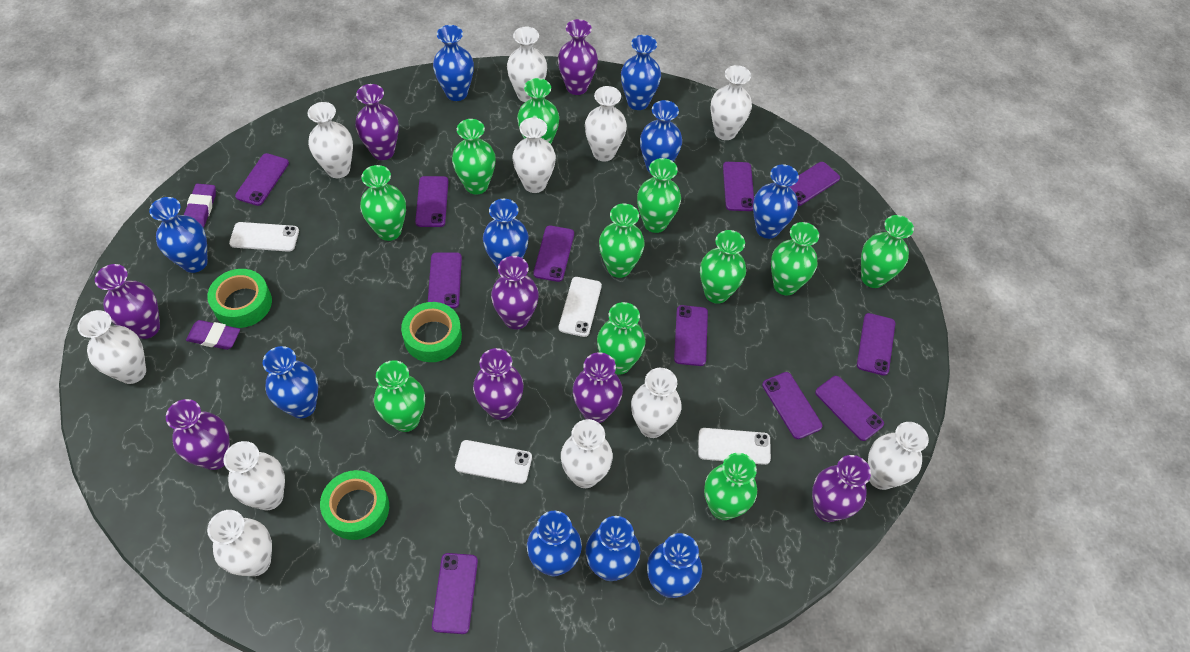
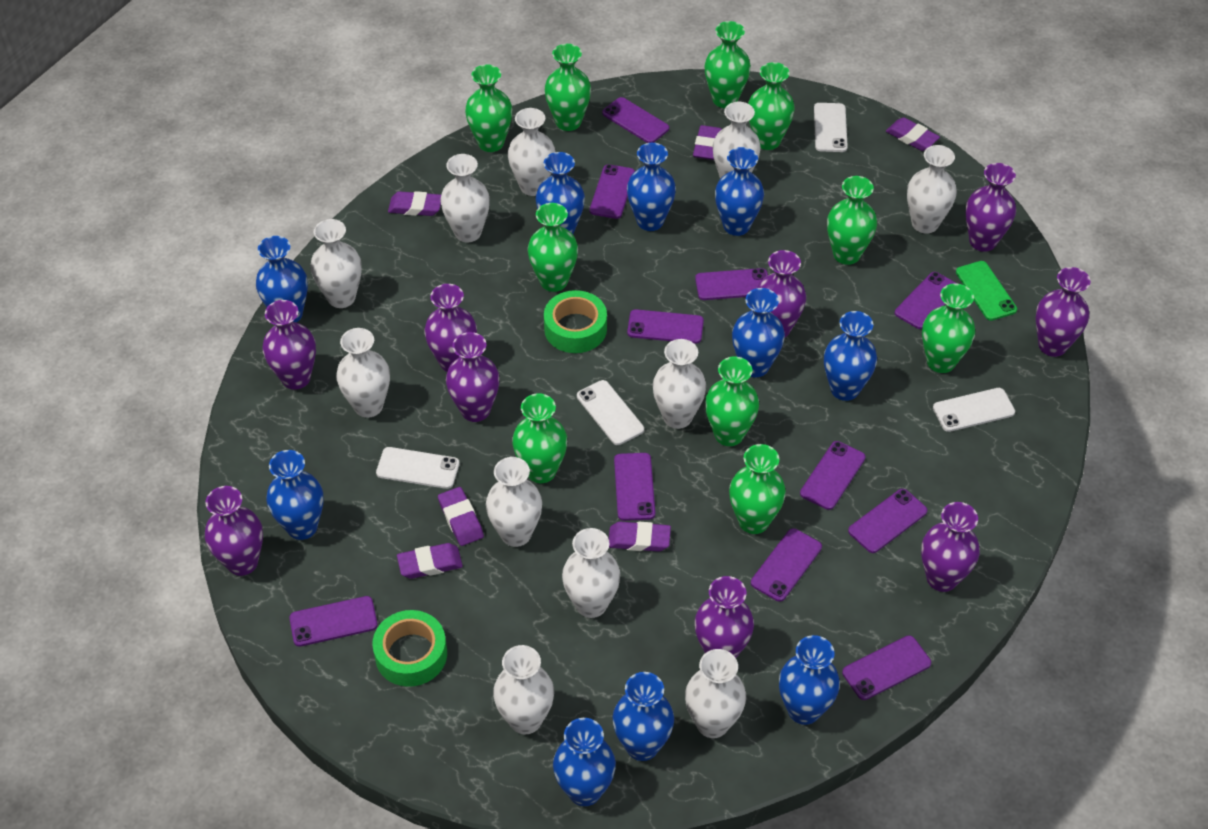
green phone: none = 0 -> [956,261,1017,321] = 1
green tape: [207,269,272,328] [320,470,389,540] [401,302,462,362] = 3 -> [372,610,447,687] [544,290,607,353] = 2
green vase: [360,165,406,241] [374,360,425,432] [452,119,496,195] [517,78,559,144] [597,302,646,375] [599,204,645,278] [637,158,681,233] [700,230,746,304] [704,453,757,520] [771,222,819,295] [861,215,914,288] = 11 -> [465,64,512,152] [512,393,567,483] [528,203,578,292] [544,44,591,131] [704,21,751,108] [705,356,759,446] [729,444,786,534] [748,62,795,150] [827,176,877,265] [922,284,975,373] = 10
purple eraser: [184,184,216,227] [186,320,240,350] = 2 -> [388,191,441,216] [397,543,463,579] [438,487,484,546] [609,522,671,552] [693,125,722,160] [886,117,940,151] = 6
purple vase: [95,264,160,339] [166,399,230,470] [355,84,399,160] [473,348,524,420] [491,256,539,330] [558,19,598,95] [573,352,623,423] [812,455,871,522] = 8 -> [205,486,263,576] [262,300,316,390] [424,284,477,372] [446,332,500,422] [695,576,754,658] [757,250,806,337] [921,502,980,592] [965,163,1016,252] [1036,267,1090,357] = 9

